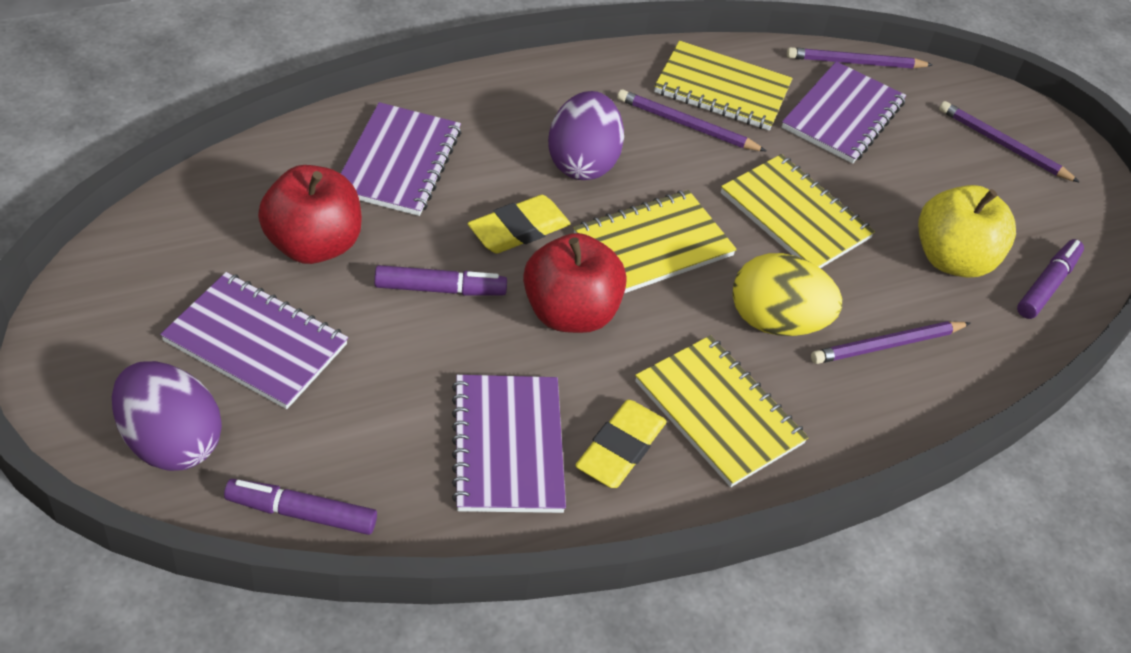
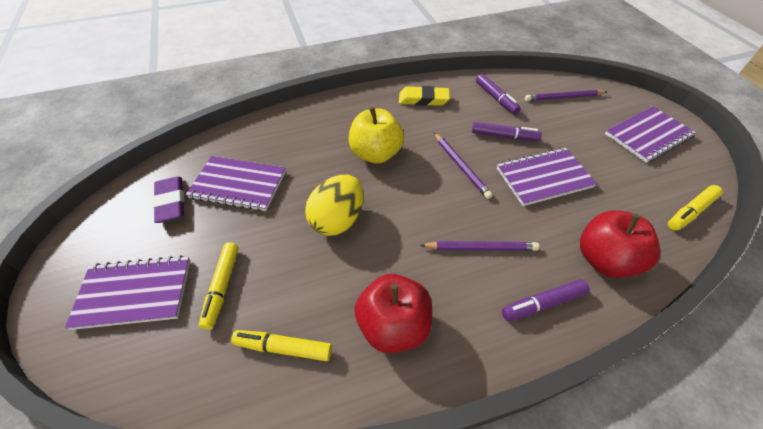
purple egg: [112,361,222,471] [548,91,624,180] = 2 -> none = 0
purple eraser: none = 0 -> [153,176,184,223] = 1
purple pencil: [617,89,766,151] [787,47,933,69] [811,321,970,364] [939,101,1080,183] = 4 -> [420,241,539,251] [434,133,493,199] [525,90,607,101] = 3
yellow eraser: [468,195,571,254] [575,399,667,488] = 2 -> [399,86,450,106] = 1
yellow marker: none = 0 -> [199,242,239,330] [231,330,332,361] [668,185,723,230] = 3
yellow notebook: [573,190,737,293] [635,335,809,487] [654,40,793,131] [721,154,875,268] = 4 -> none = 0

